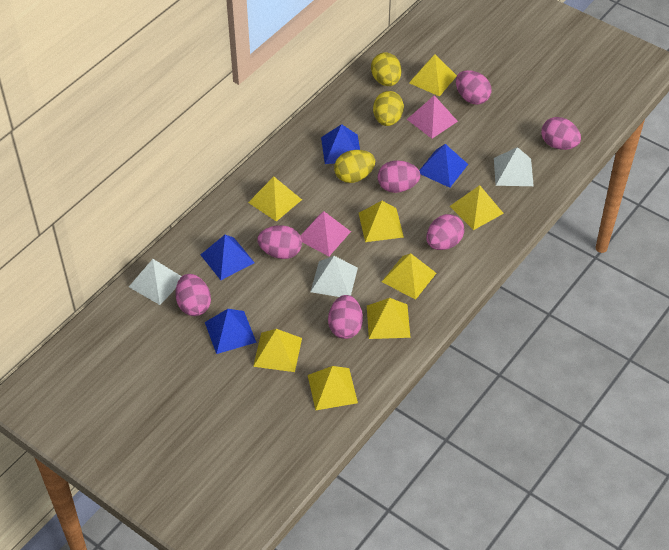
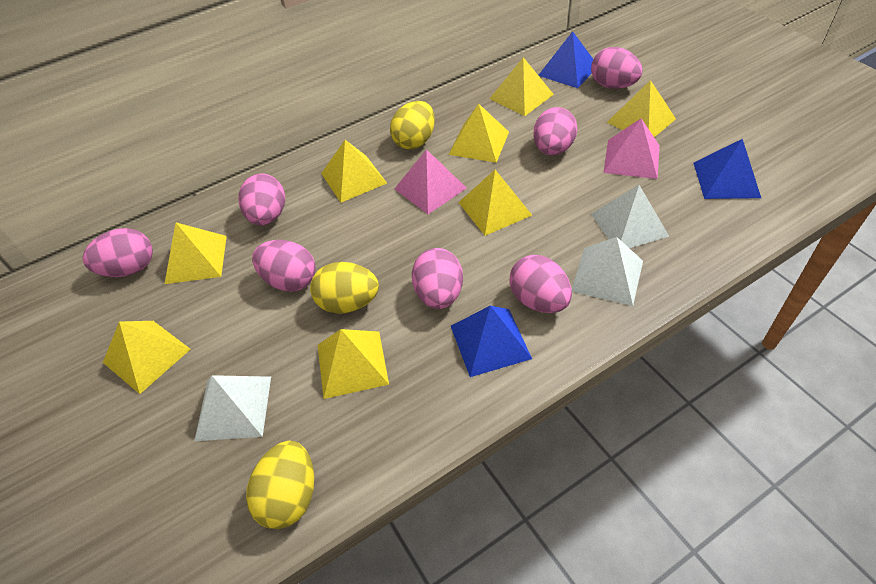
blue pyramid: [200,235,255,280] [205,309,257,354] [321,124,360,164] [419,144,468,188] = 4 -> [451,306,532,377] [538,31,593,88] [694,139,761,199] = 3

